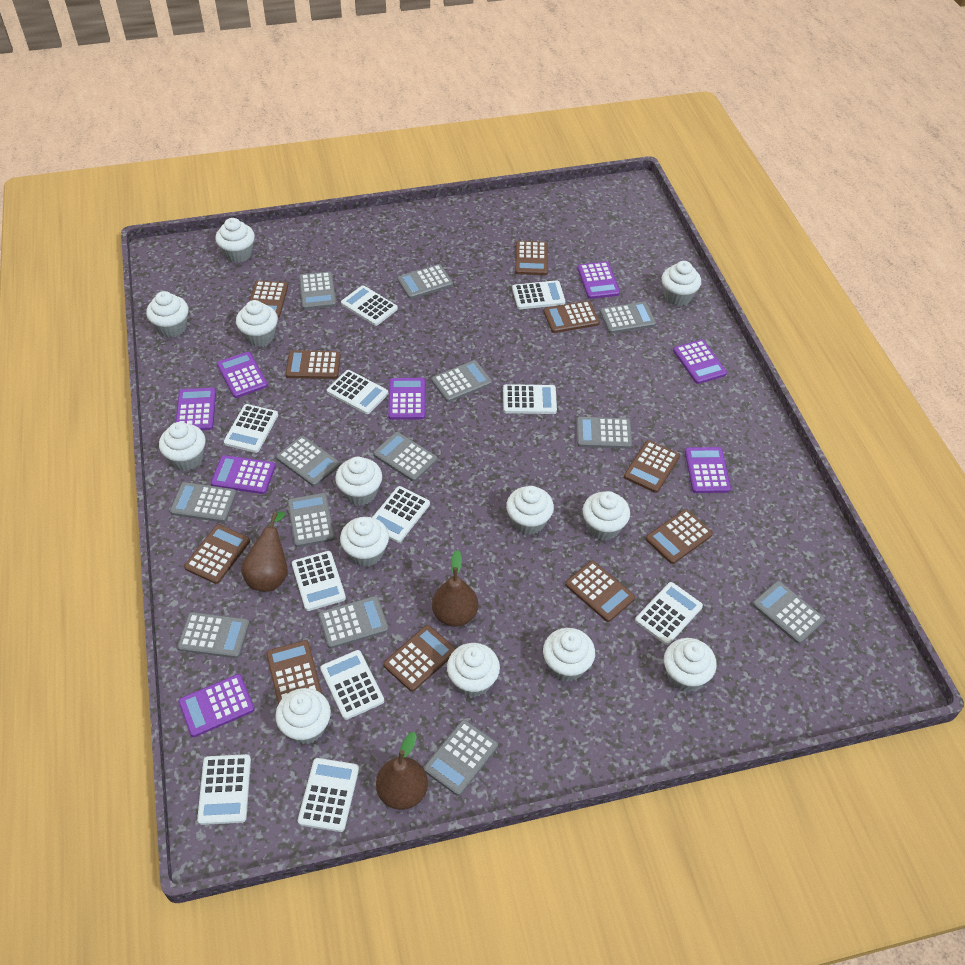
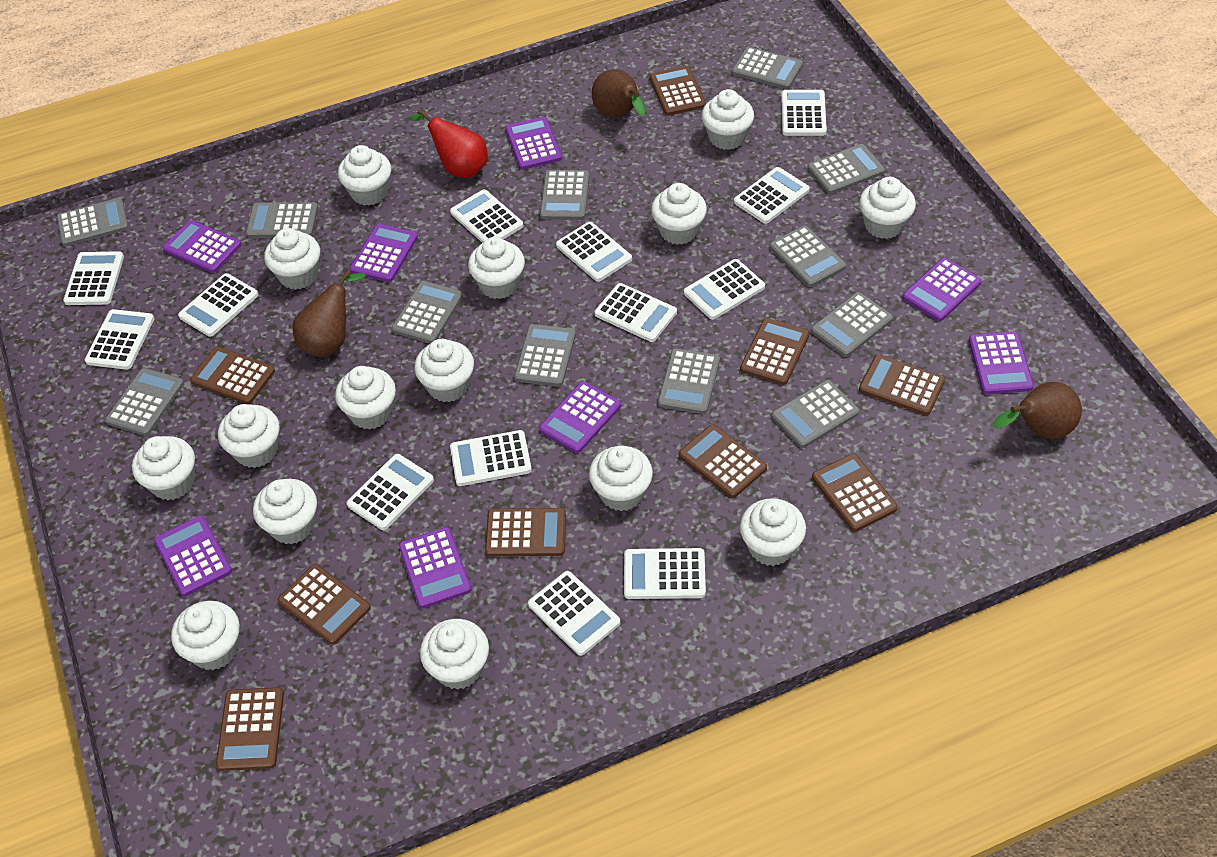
brown calculator: [184,524,250,584] [249,280,288,318] [266,640,322,704] [286,350,341,379] [383,625,456,692] [515,241,548,275] [543,301,600,333] [565,561,635,622] [624,440,680,493] [646,509,713,564] = 10 -> [190,347,275,404] [216,687,284,771] [278,564,371,645] [485,508,566,557] [649,66,706,116] [679,424,767,498] [740,318,810,385] [812,454,898,532] [859,354,945,415] = 9
grey calculator: [170,482,237,522] [177,612,250,658] [276,436,340,487] [287,493,335,547] [299,272,336,310] [319,596,389,649] [373,432,437,482] [397,264,453,299] [424,720,498,796] [431,360,492,402] [576,417,632,449] [600,302,656,333] [752,581,825,644] = 13 -> [57,198,129,247] [105,368,184,436] [246,202,318,238] [391,281,463,344] [514,324,576,387] [540,170,589,220] [658,348,720,414] [732,47,803,89] [769,226,846,287] [771,380,859,448] [807,144,885,194] [811,292,893,357] = 12
red pear: none = 0 -> [410,109,488,178] = 1
white calculator: [197,754,251,825] [224,404,278,453] [292,551,346,611] [298,758,359,832] [320,650,384,720] [327,370,388,414] [341,285,398,326] [372,486,430,543] [503,384,557,414] [512,280,565,309] [635,582,703,645] = 11 -> [63,251,124,305] [85,309,154,370] [178,273,259,337] [347,454,434,530] [450,190,523,243] [450,430,532,486] [528,571,620,656] [556,222,632,282] [595,283,677,342] [624,548,706,599] [684,259,765,320] [734,167,810,224] [781,90,827,136] = 13
white cupcake: [146,291,188,338] [159,422,205,471] [215,218,255,263] [236,300,278,347] [275,688,331,744] [335,457,382,506] [340,517,389,567] [447,643,500,697] [506,486,554,535] [543,628,595,681] [583,491,630,540] [662,261,701,306] [664,638,717,692] = 13 -> [132,436,195,500] [171,601,239,670] [218,404,280,468] [253,479,317,544] [264,228,320,290] [335,366,396,430] [338,145,391,206] [414,339,474,402] [420,619,489,690] [468,237,525,299] [589,446,653,511] [651,183,707,245] [701,89,754,150] [740,498,806,566] [859,177,916,239] = 15

